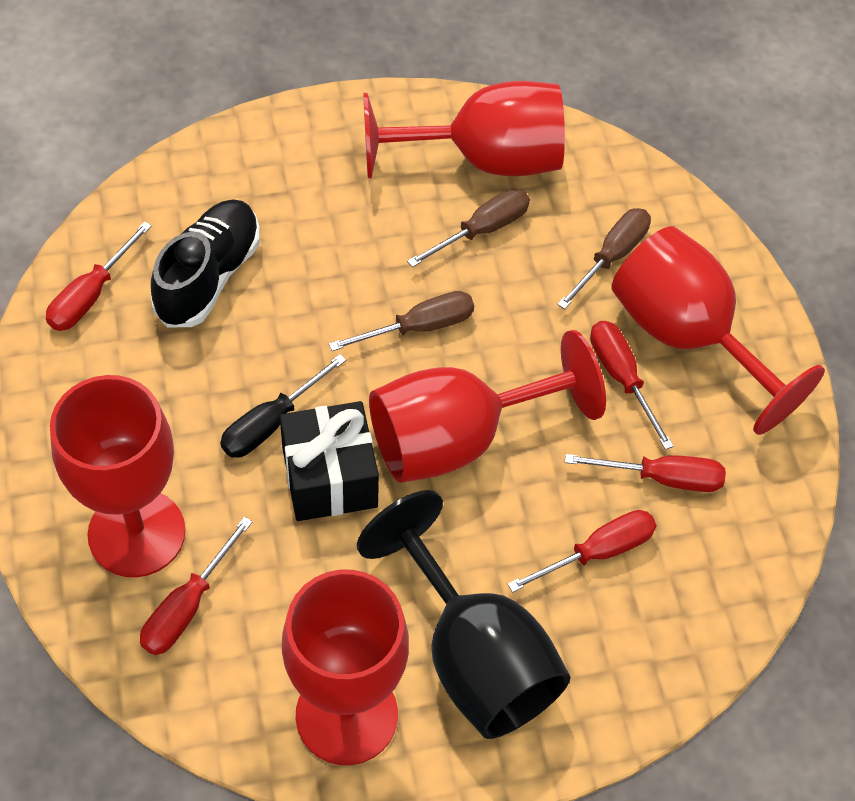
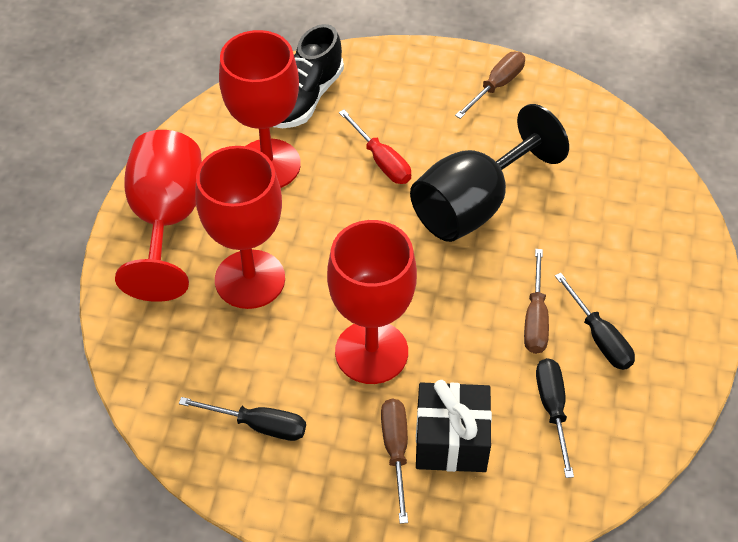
black screwdriver: [220,354,346,458] = 1 -> [179,397,306,441] [536,358,574,478] [555,273,635,370] = 3
red goblet: [50,375,186,577] [282,570,409,765] [363,81,565,178] [369,330,606,483] [611,226,825,435] = 5 -> [115,130,202,302] [196,146,285,309] [219,30,301,188] [327,220,417,384] = 4
red screwdriver: [46,221,152,331] [140,517,253,655] [507,510,657,593] [565,454,726,492] [590,321,674,450] = 5 -> [339,110,411,184] = 1

